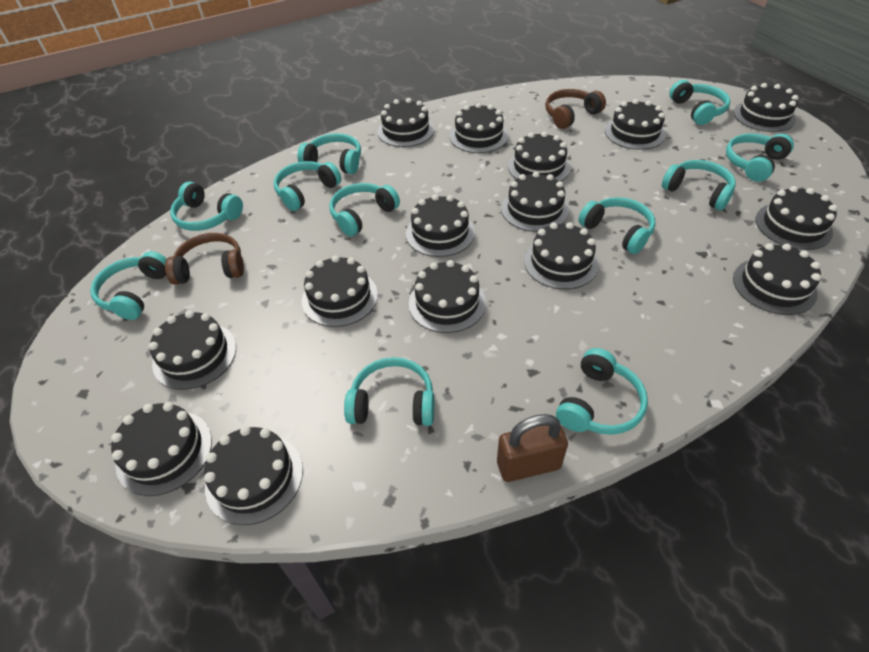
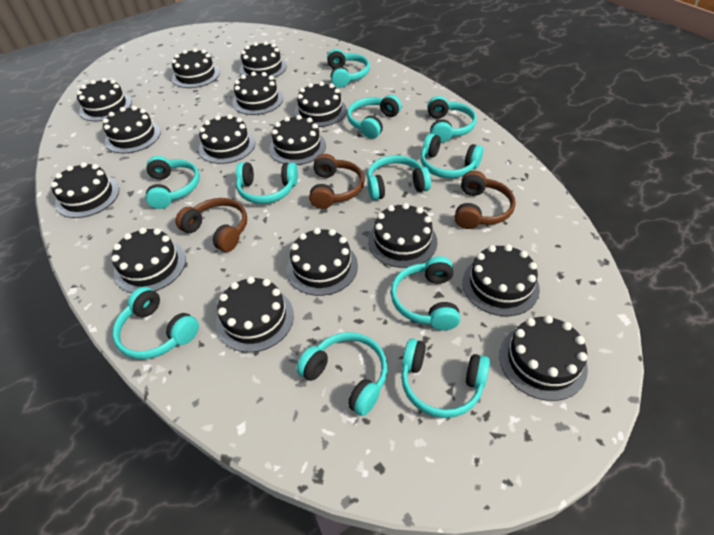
brown headphones: [165,233,244,285] [545,89,606,129] = 2 -> [176,198,247,252] [309,154,365,209] [454,171,516,229] = 3
brown padlock: [497,414,568,482] = 1 -> none = 0

